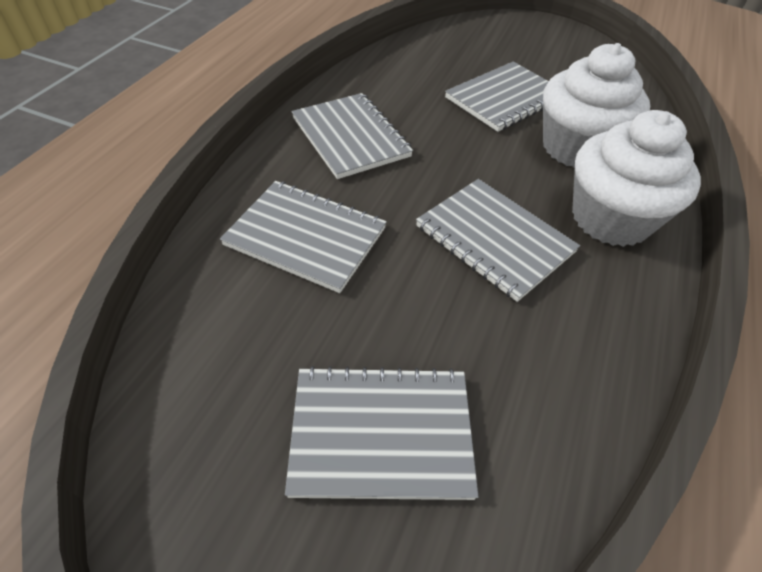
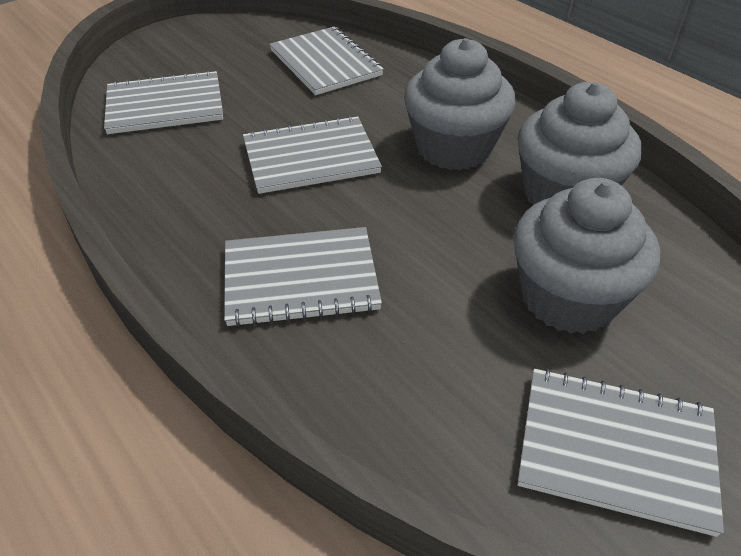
grey cupcake: none = 0 -> [404,38,516,170] [513,178,660,334] [518,82,642,205] = 3
white cupcake: [543,43,650,168] [572,110,701,247] = 2 -> none = 0

